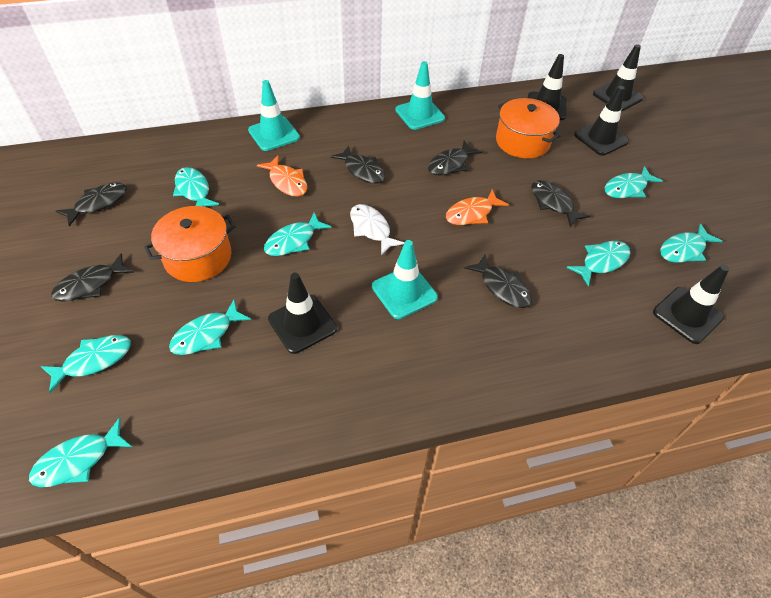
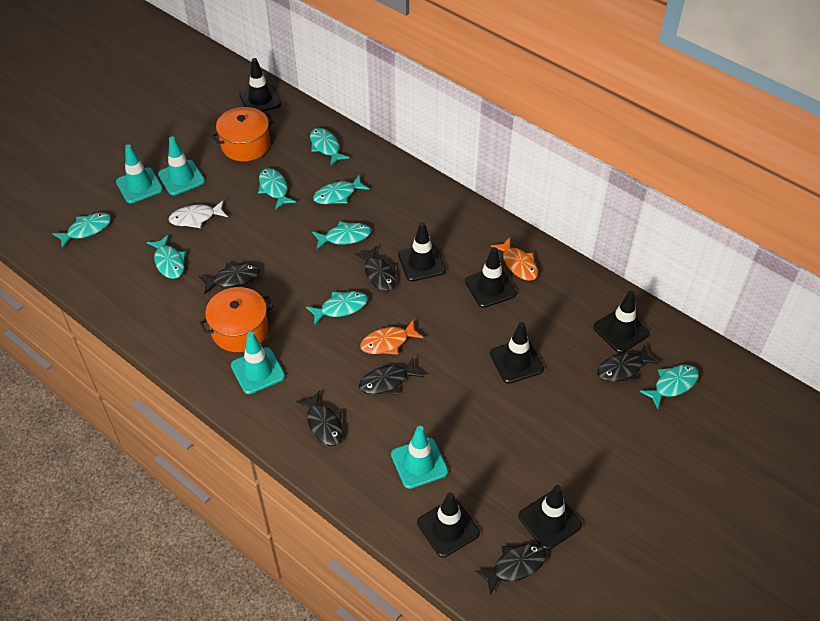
black traffic cone: [268,273,337,354] [528,54,567,120] [574,86,629,155] [593,45,643,111] [653,265,729,344] = 5 -> [239,58,281,112] [398,222,446,282] [417,492,480,557] [465,247,517,308] [490,322,544,384] [518,485,582,550] [593,291,650,353] = 7
turquoise traffic cone: [248,80,300,151] [372,240,438,319] [395,61,445,130] = 3 -> [116,144,163,203] [158,136,205,195] [231,332,285,394] [391,426,448,489] = 4

